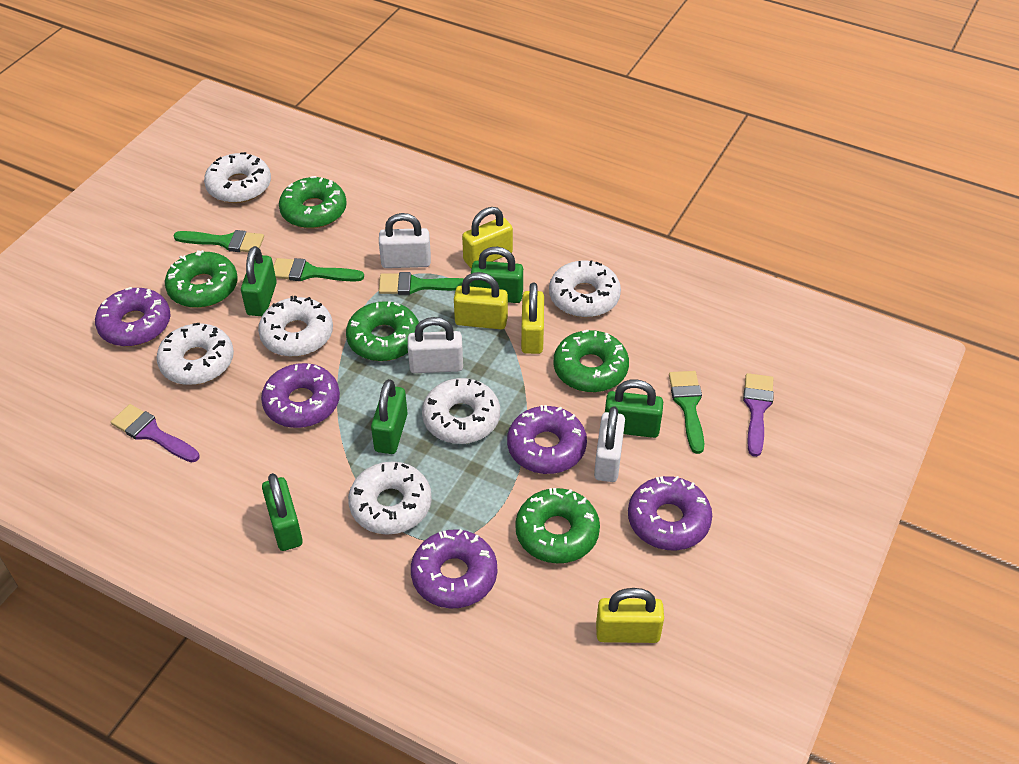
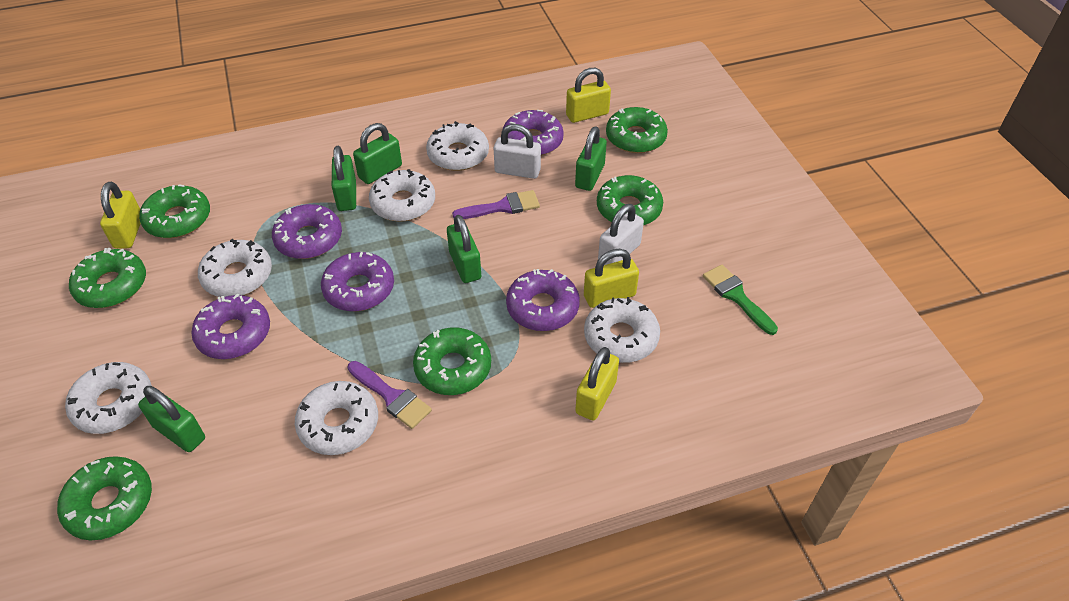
green brush: [173,230,264,252] [274,258,364,282] [379,272,471,295] [669,371,704,454] = 4 -> [703,265,778,335] = 1
green donut: [165,250,238,308] [279,176,347,229] [346,301,419,361] [515,488,600,563] [553,330,629,392] = 5 -> [57,456,152,540] [69,248,146,308] [139,185,210,238] [413,327,491,395] [597,175,663,225] [606,107,668,153] = 6
white padlock: [379,213,431,268] [408,317,463,373] [594,406,625,482] = 3 -> [494,124,541,179] [598,204,644,265] = 2

